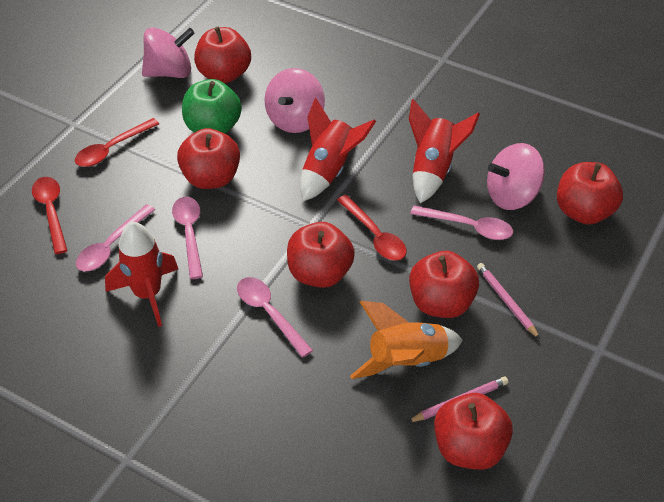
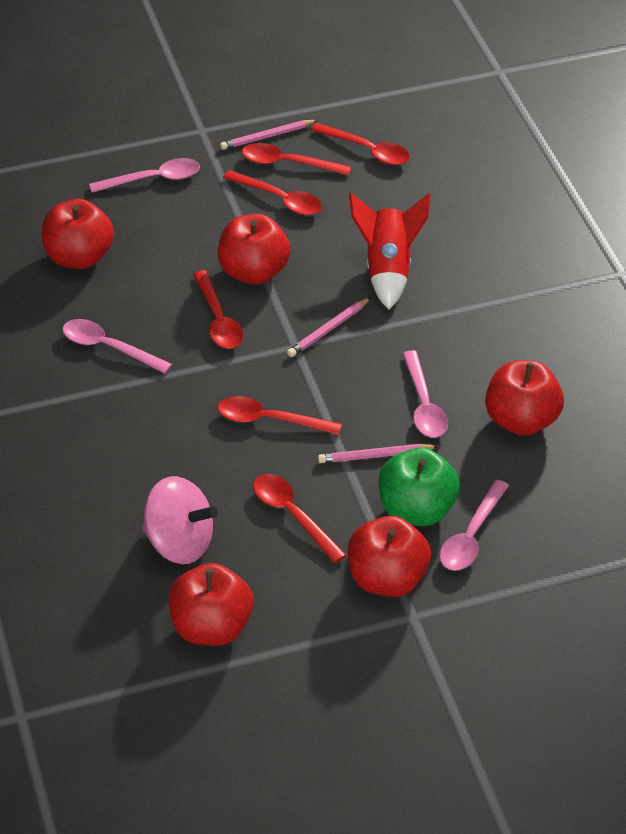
orange rocket: [350,301,463,379] = 1 -> none = 0
pink pencil: [408,376,509,422] [477,263,540,339] = 2 -> [220,120,318,150] [287,297,371,357] [318,444,439,463] = 3
pink spinning top: [142,27,195,78] [264,68,325,133] [487,143,545,210] = 3 -> [142,476,218,564] = 1
red apple: [177,128,240,189] [194,27,251,83] [287,222,355,288] [409,251,479,318] [434,393,513,470] [557,162,623,225] = 6 -> [42,199,114,269] [168,563,254,646] [218,214,291,285] [348,516,431,597] [485,360,564,436] = 5
red rocket: [105,222,178,327] [300,98,376,201] [409,99,480,203] = 3 -> [349,193,431,309] = 1
red spoon: [32,177,68,254] [75,118,159,167] [337,195,406,261] = 3 -> [193,270,243,349] [218,396,342,435] [223,170,322,215] [242,143,351,176] [253,474,346,563] [311,123,410,165] = 6

